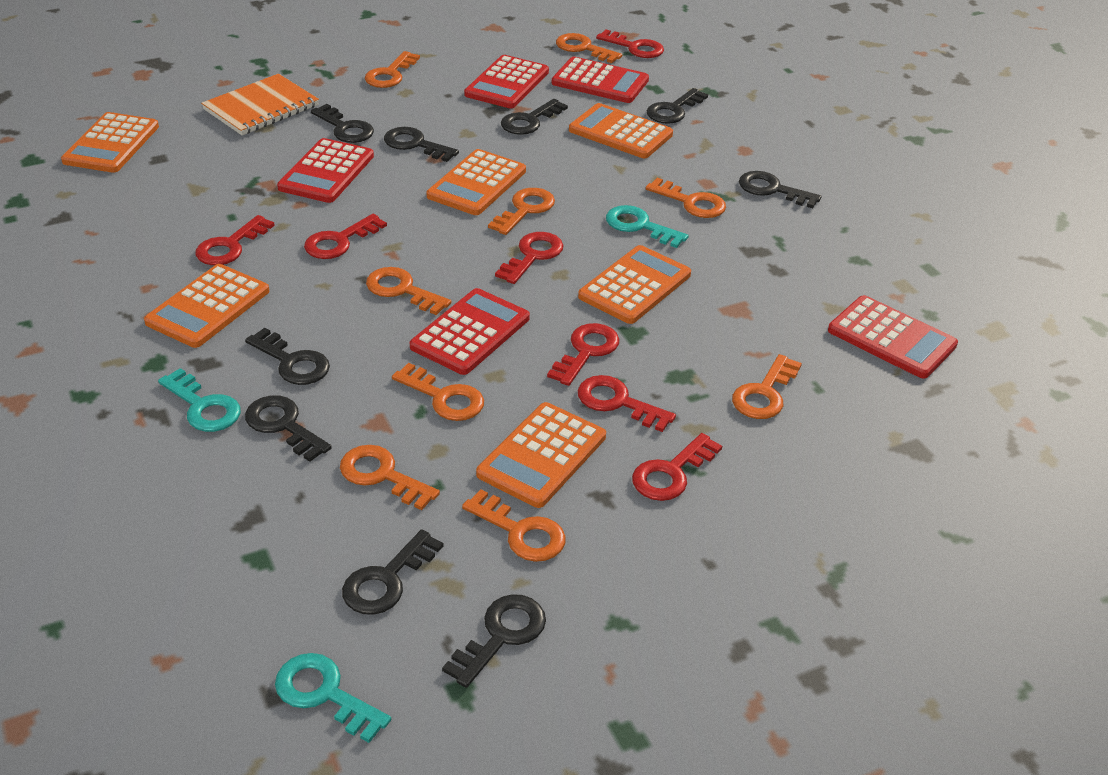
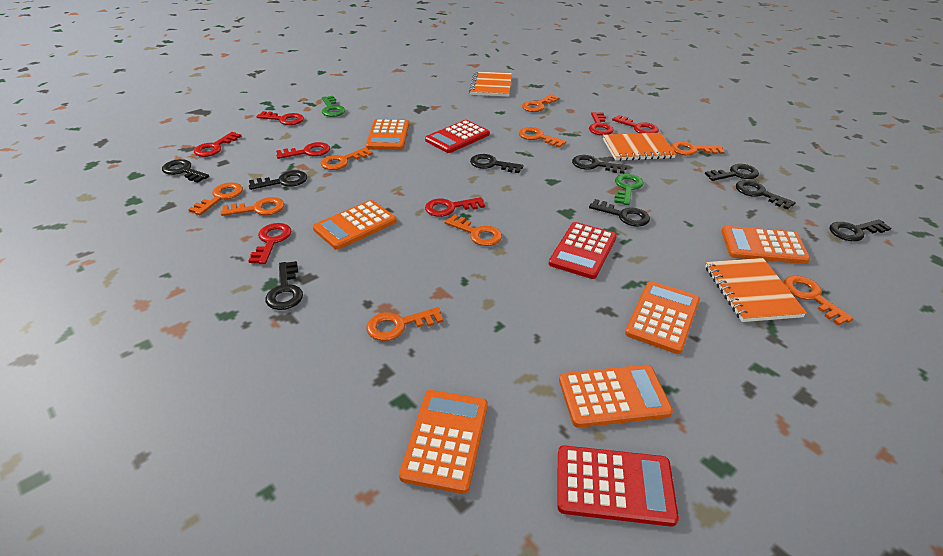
green key: none = 0 -> [322,96,345,117] [614,174,643,205] = 2
orange notebook: [201,74,319,135] = 1 -> [469,71,512,97] [603,133,676,161] [705,258,807,322] = 3
red calculator: [277,138,374,203] [410,288,530,375] [464,55,549,108] [552,57,649,103] [828,295,958,379] = 5 -> [425,120,490,153] [549,222,617,279] [557,445,679,527] = 3
turquoise key: [158,368,241,432] [275,653,391,743] [606,205,689,248] = 3 -> none = 0

